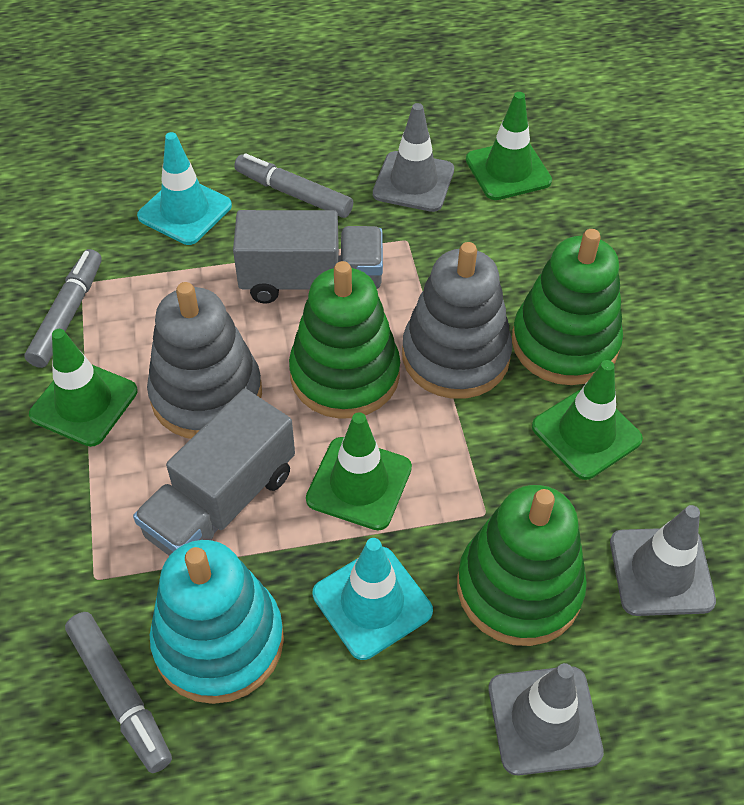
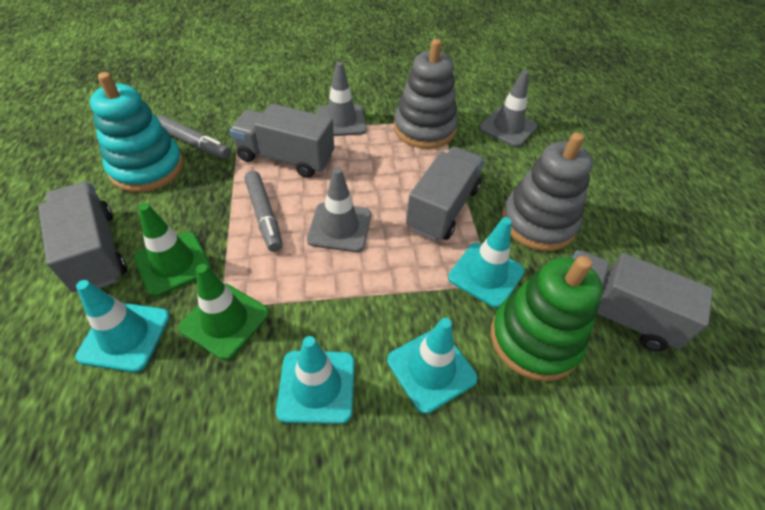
green stacking toy: [289,261,400,419] [457,485,587,646] [512,229,623,385] = 3 -> [491,256,603,381] = 1
green traffic cone: [29,329,138,447] [306,412,412,531] [466,92,552,200] [532,360,643,480] = 4 -> [134,203,212,297] [179,264,269,360] = 2
grey marker: [24,249,102,368] [65,612,172,773] [234,153,353,218] = 3 -> [157,115,231,159] [244,171,283,252] = 2
grey truck: [133,389,295,556] [233,210,383,304] = 2 -> [38,182,127,292] [229,104,334,178] [406,147,485,241] [572,250,713,351] = 4
turquoise traffic cone: [137,132,232,245] [313,538,433,660] = 2 -> [76,280,170,372] [276,336,355,424] [387,318,478,414] [448,217,525,308] = 4

